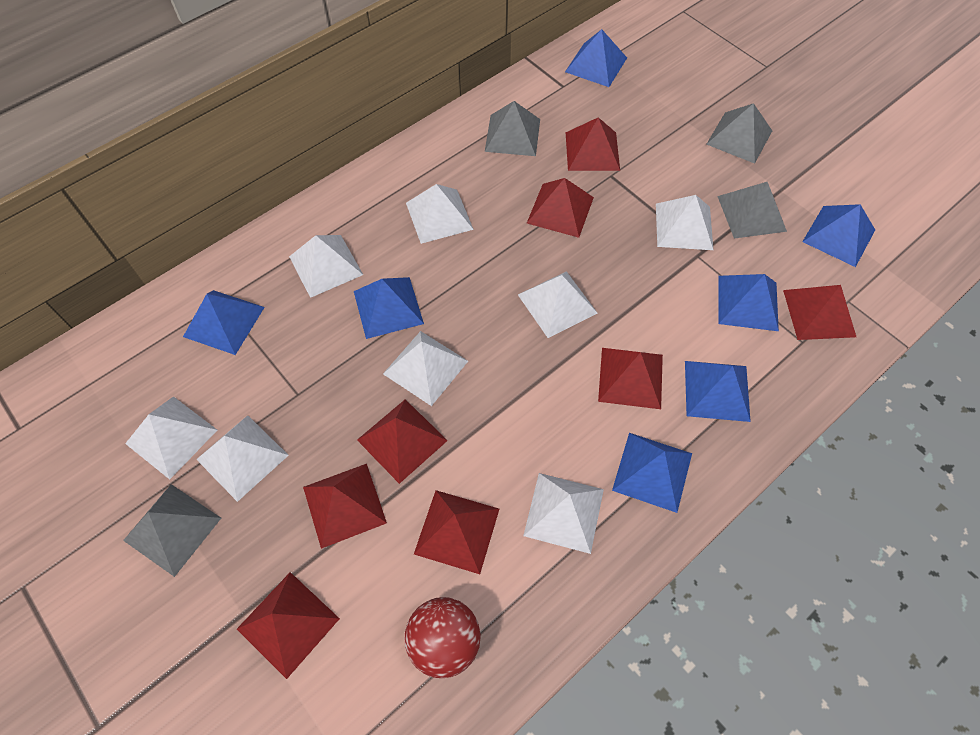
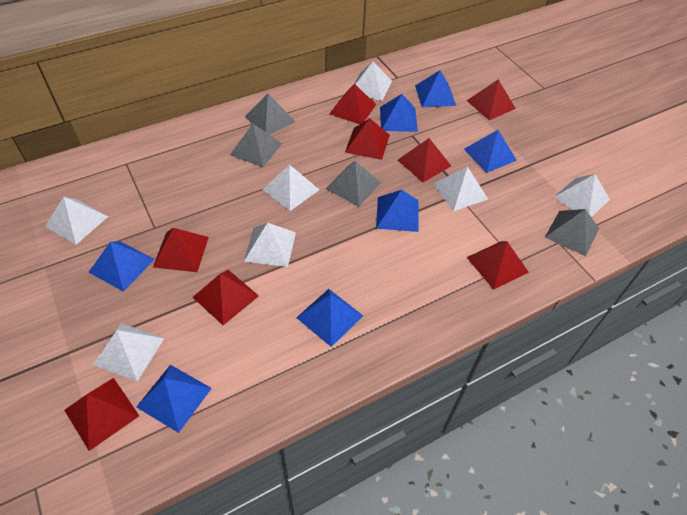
red ball: [405,597,481,678] = 1 -> none = 0
white pyramid: [125,396,217,480] [196,415,289,502] [289,235,363,298] [383,331,468,406] [406,184,474,244] [518,271,598,338] [523,473,604,554] [656,195,713,250] = 8 -> [45,197,108,245] [93,323,164,382] [244,223,296,267] [262,164,319,211] [354,62,392,101] [433,167,488,211] [554,174,610,217] = 7

